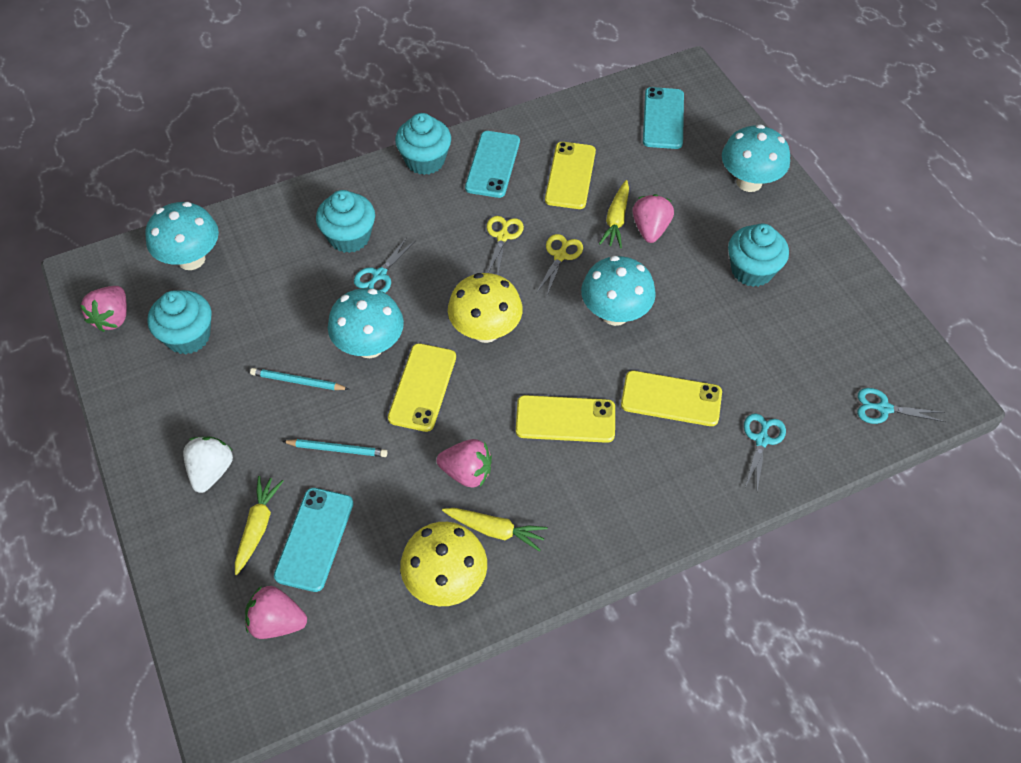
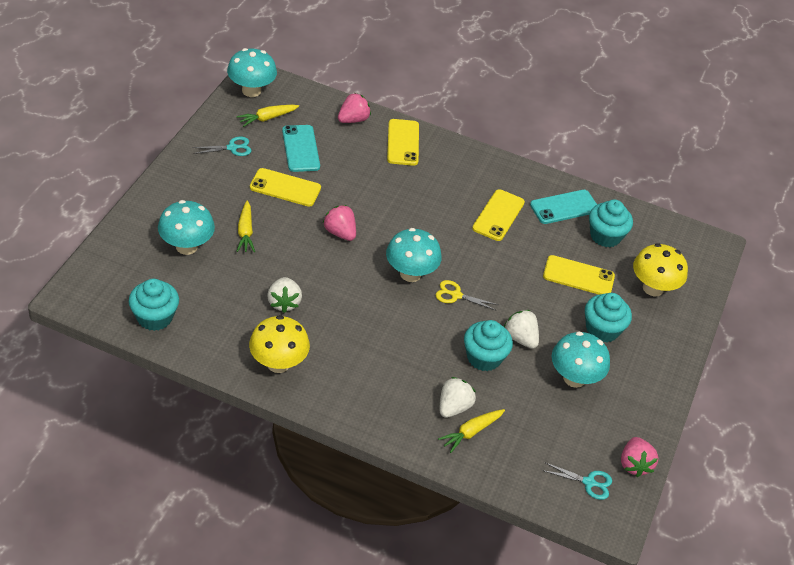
pink strawberry: [80,286,127,332] [245,586,307,639] [436,439,492,487] [632,194,674,243] = 4 -> [323,205,356,241] [338,93,371,123] [621,437,658,477] = 3
turquoise pencil: [250,368,348,390] [282,439,388,457] = 2 -> none = 0
turquoise phone: [274,488,353,592] [465,131,520,198] [643,87,684,149] = 3 -> [282,125,320,172] [530,190,597,224] = 2
turquoise scissors: [354,237,416,293] [744,414,786,491] [857,388,945,424] = 3 -> [192,137,252,156] [542,462,612,500] = 2
white strawberry: [183,437,233,493] = 1 -> [267,277,302,313] [440,377,476,418] [504,310,539,349] = 3
yellow scissors: [487,216,524,274] [536,234,583,295] = 2 -> [436,280,498,310] = 1

